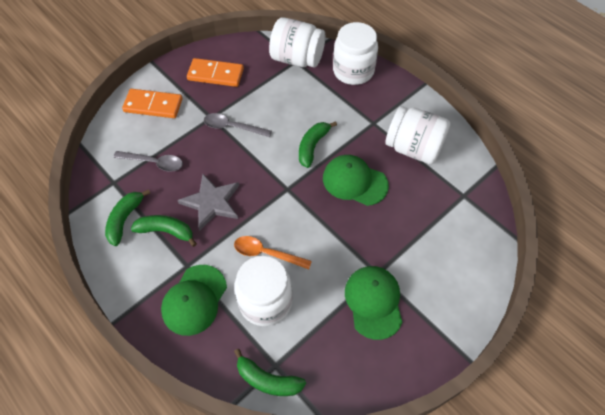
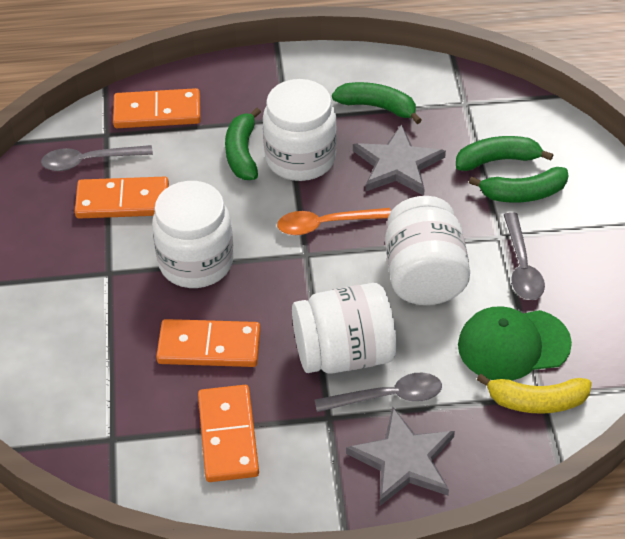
green cap: [161,265,227,336] [323,155,389,206] [345,266,402,340] = 3 -> [458,306,572,381] = 1
grey spoon: [113,151,183,172] [204,113,272,137] = 2 -> [41,145,153,171] [314,373,442,412] [504,212,545,300] = 3
grey star: [178,174,239,231] = 1 -> [346,406,455,506] [353,124,446,196] = 2
orange domino: [122,89,183,118] [187,58,244,87] = 2 -> [75,177,169,219] [113,88,201,128] [156,319,261,367] [198,385,259,482] = 4
yellow banana: none = 0 -> [477,374,592,414] = 1

